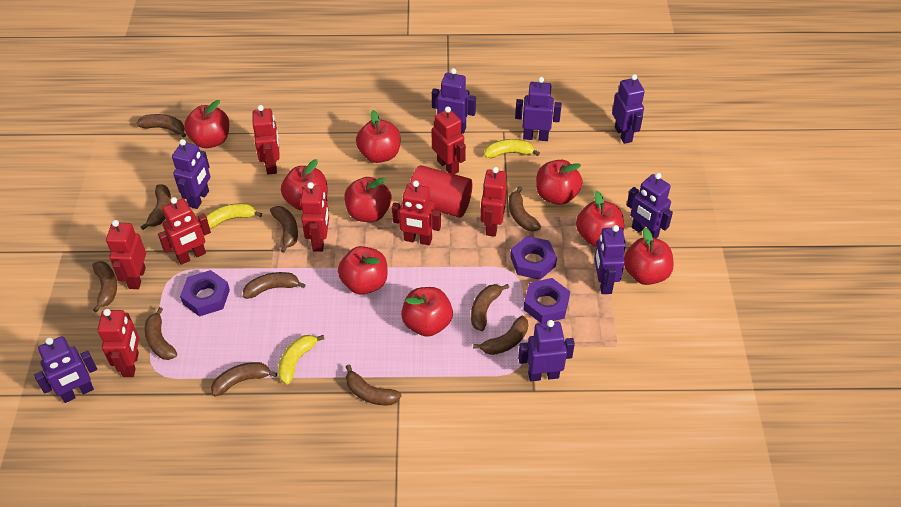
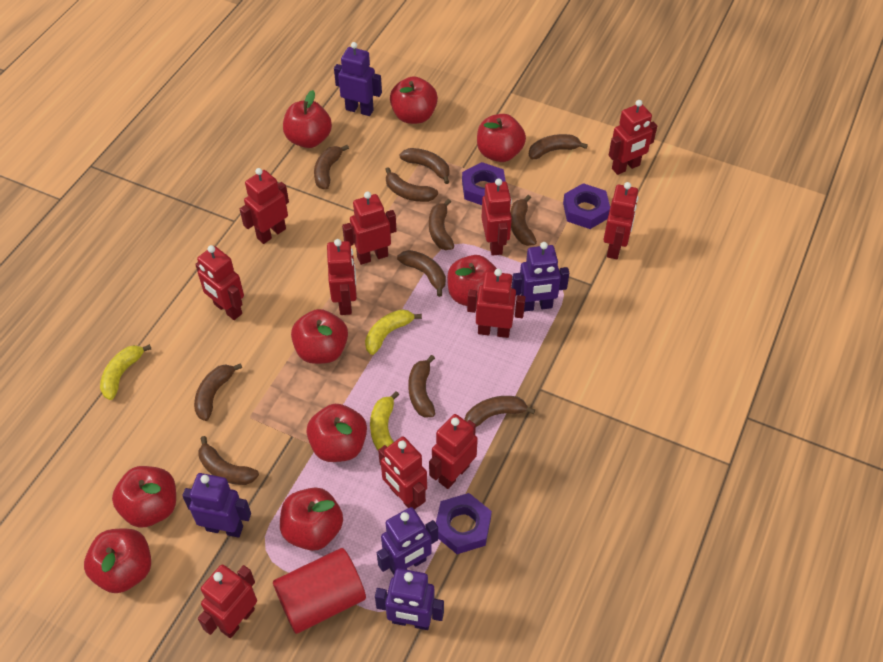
purple robot: [34,336,97,403] [172,139,211,209] [432,68,476,134] [515,77,562,141] [518,320,575,381] [594,225,626,294] [612,74,645,144] [627,173,673,238] = 8 -> [182,473,251,538] [334,42,382,116] [375,568,444,630] [377,507,438,575] [512,242,569,312] = 5
red robot: [98,309,139,377] [106,220,146,289] [158,197,211,265] [253,105,280,174] [301,182,329,252] [392,180,441,245] [431,106,466,174] [481,167,507,237] = 8 -> [195,245,244,320] [198,564,257,638] [240,168,289,244] [327,239,357,315] [342,191,397,265] [378,436,427,509] [429,414,478,489] [467,269,526,338] [481,178,512,256] [603,182,638,259] [609,100,657,175] = 11

